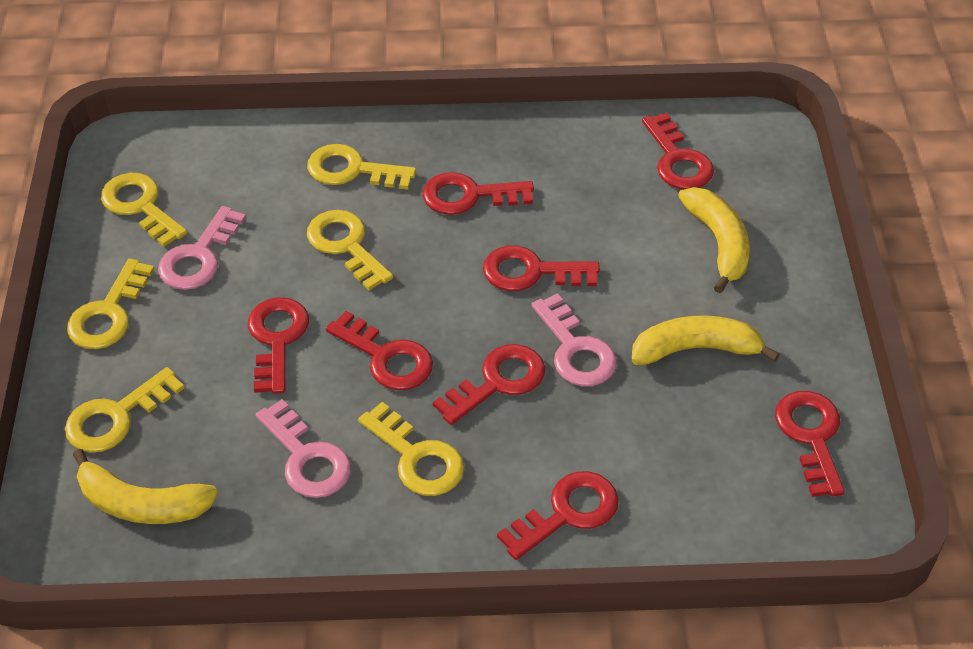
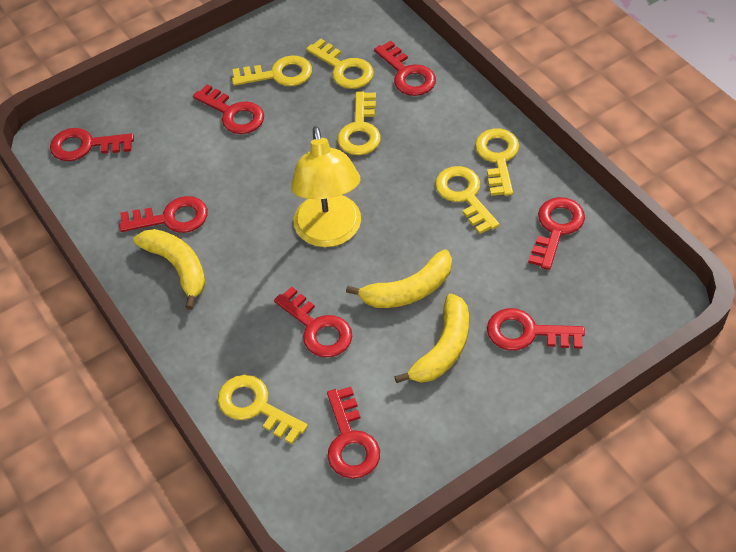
pink key: [158,206,246,290] [256,399,351,498] [531,293,617,386] = 3 -> none = 0
yellow lamp: none = 0 -> [291,126,361,247] = 1

